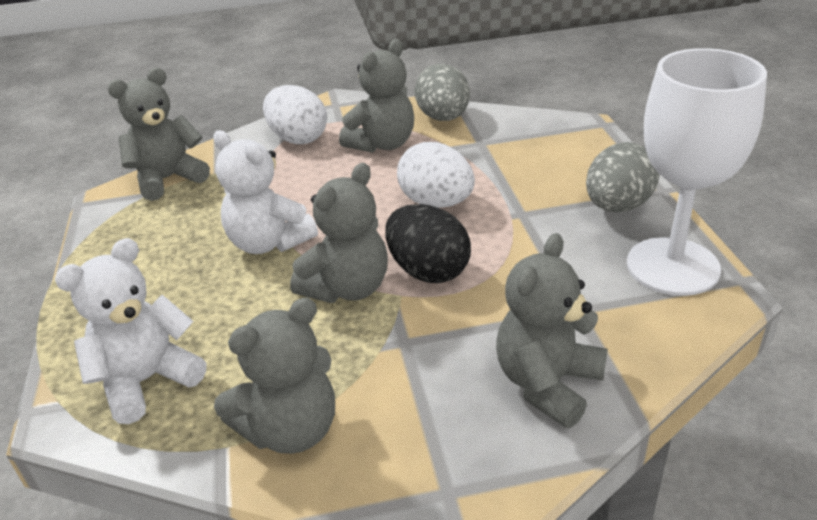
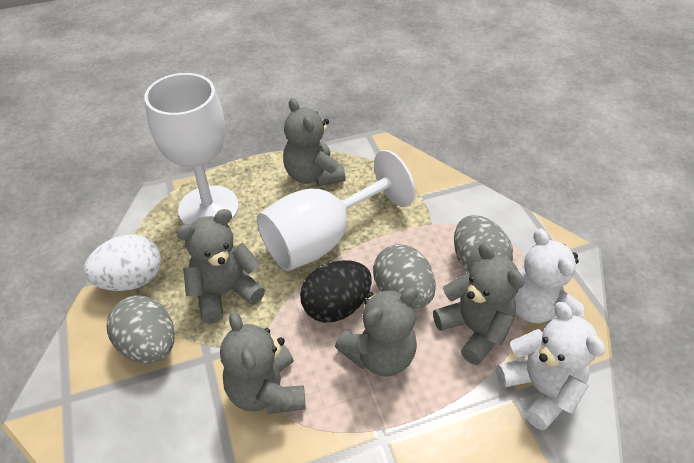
grey egg: [415,64,470,121] [586,142,660,212] = 2 -> [106,296,175,364] [373,244,436,309] [454,215,513,273] = 3
white egg: [263,85,327,144] [397,142,475,208] = 2 -> [84,234,161,291] = 1
white goblet: [627,48,767,296] = 1 -> [144,73,239,225] [257,150,415,271] = 2

